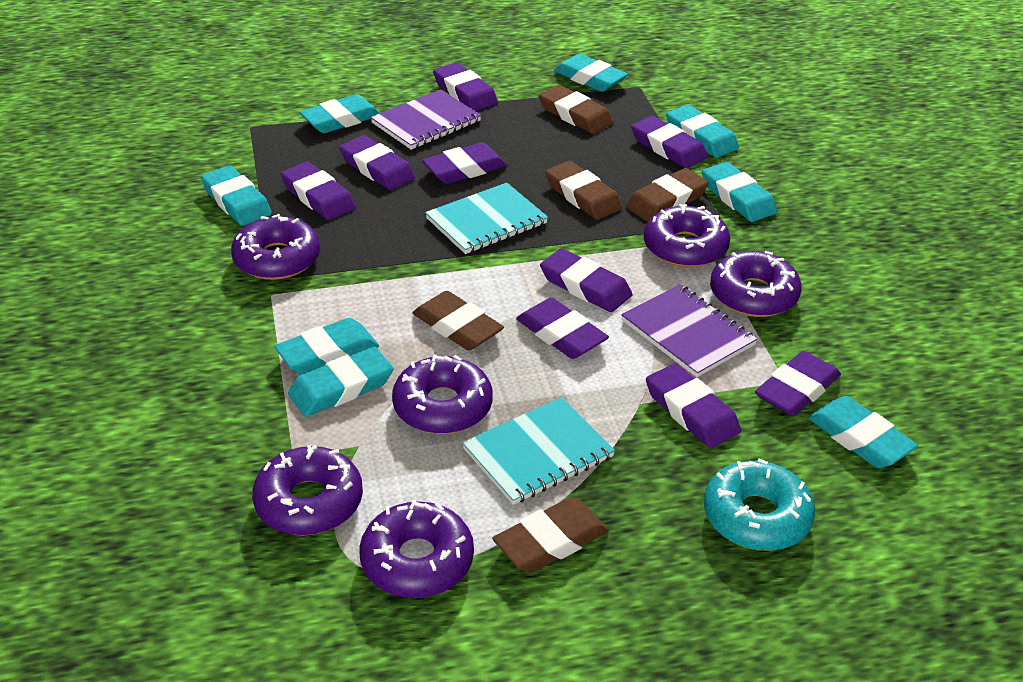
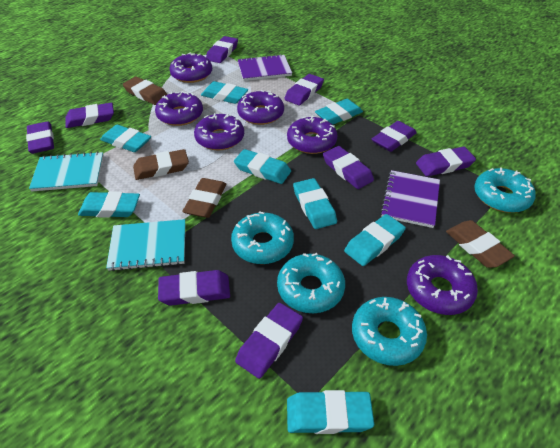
brown eraser: [413,291,504,350] [492,497,609,573] [539,85,613,134] [545,161,622,220] [626,168,709,222] = 5 -> [123,77,167,105] [133,149,189,180] [182,178,226,218] [446,220,515,268] = 4
turquoise donut: [704,458,815,551] = 1 -> [231,211,294,264] [277,253,345,313] [352,297,427,366] [474,167,535,213] = 4

